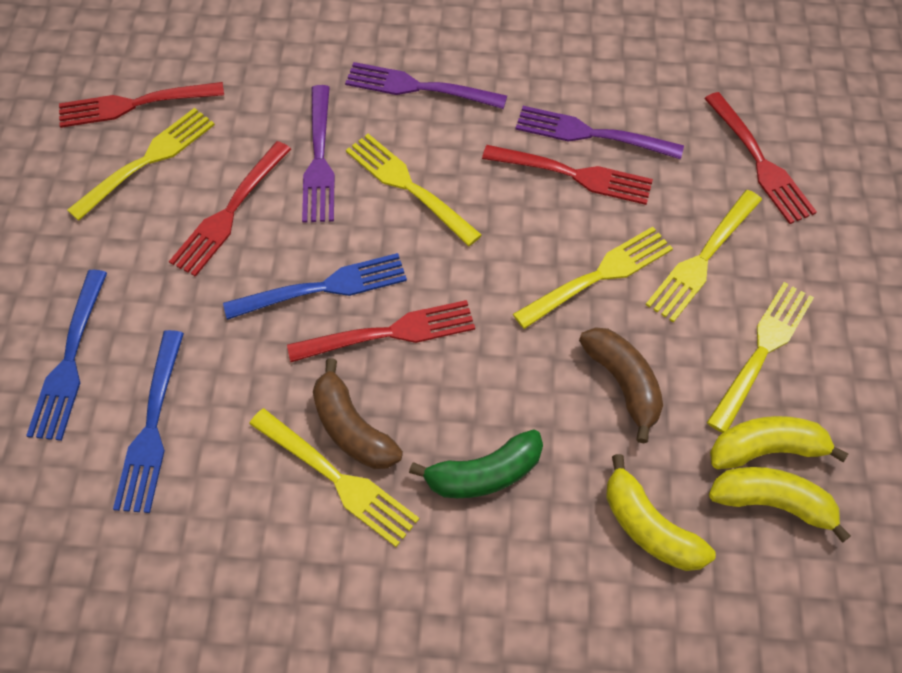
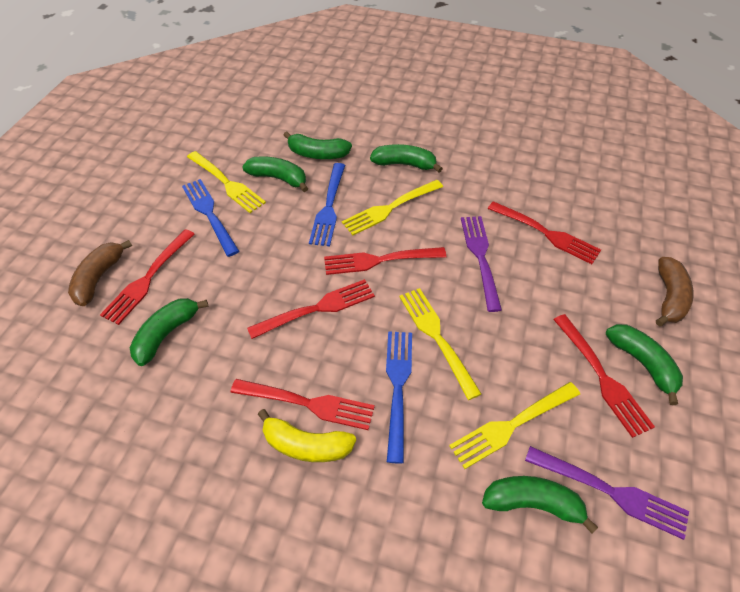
green banana: [409,429,543,498] = 1 -> [130,298,209,366] [242,156,308,192] [284,132,352,159] [370,144,443,173] [482,476,598,533] [606,324,683,405] = 6
purple fork: [302,85,335,223] [345,62,507,109] [516,106,684,160] = 3 -> [461,216,502,312] [525,446,689,540] = 2
red fork: [59,82,224,128] [169,141,291,277] [287,300,475,362] [482,145,653,205] [704,92,817,224] = 5 -> [100,229,195,325] [230,379,375,430] [247,279,375,339] [324,247,446,275] [488,201,601,264] [553,314,655,438] = 6
yellow banana: [606,454,716,571] [709,467,851,543] [710,416,848,469] = 3 -> [258,409,356,462] = 1
yellow fork: [67,108,215,221] [249,408,419,547] [346,134,482,246] [513,227,673,329] [646,190,762,323] [707,282,814,433] = 6 -> [187,151,266,213] [342,180,443,235] [399,288,482,400] [449,382,580,469] = 4

